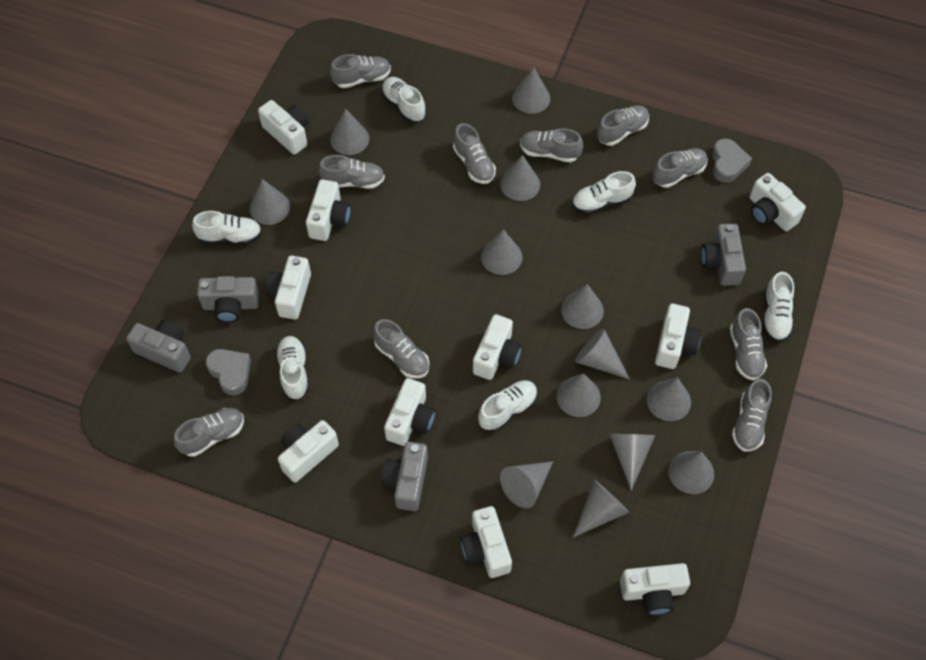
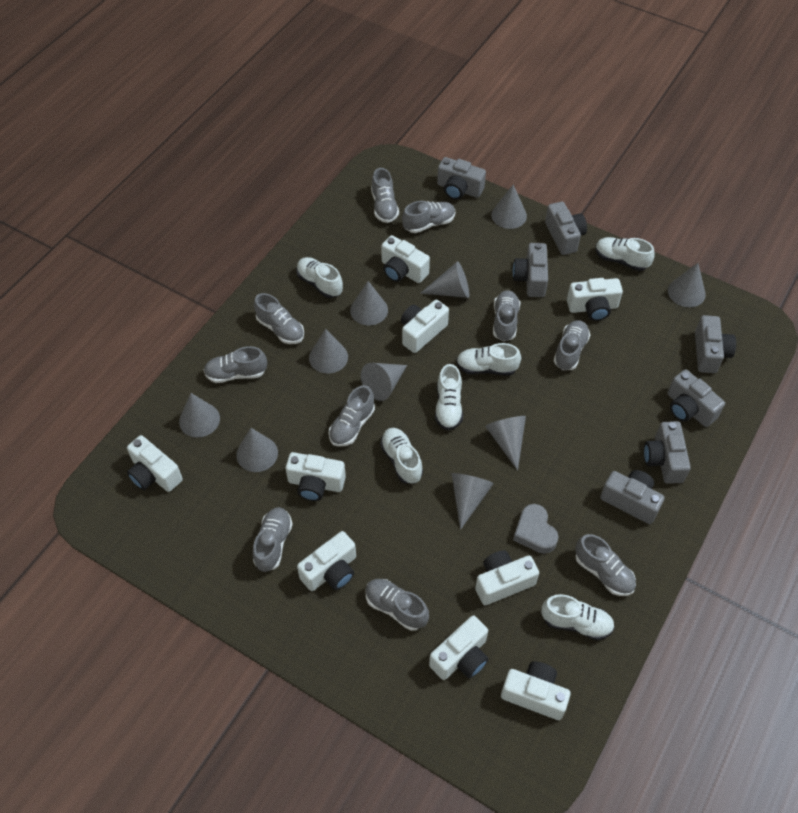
grey camera: [126,320,191,372] [197,276,259,322] [381,442,428,511] [701,224,746,286] = 4 -> [437,157,486,200] [513,243,548,297] [545,202,587,255] [600,470,665,524] [644,421,691,484] [668,370,725,427] [695,315,736,373] = 7
grey cone: [250,179,290,225] [330,109,369,155] [481,230,522,275] [500,155,540,201] [500,461,553,508] [512,67,550,114] [556,373,601,417] [561,284,604,329] [573,480,629,538] [575,328,630,379] [609,434,655,491] [647,377,691,421] [668,451,714,494] = 13 -> [179,393,220,438] [236,428,278,472] [309,329,348,373] [350,281,388,325] [361,363,407,401] [421,261,469,298] [451,473,494,530] [485,416,526,471] [491,185,527,229] [668,263,706,307] = 10
grey heart: [206,349,251,395] [712,138,752,183] = 2 -> [513,504,559,554] = 1
white camera: [258,100,308,155] [265,256,311,319] [278,420,339,483] [306,179,351,241] [384,378,436,446] [460,506,512,578] [473,314,522,380] [620,563,690,615] [655,304,702,369] [750,173,806,231] = 10 -> [127,435,183,492] [286,452,346,501] [297,531,356,591] [381,235,430,283] [401,300,449,353] [429,615,488,680] [475,550,539,605] [501,661,571,720] [567,278,623,321] = 9

